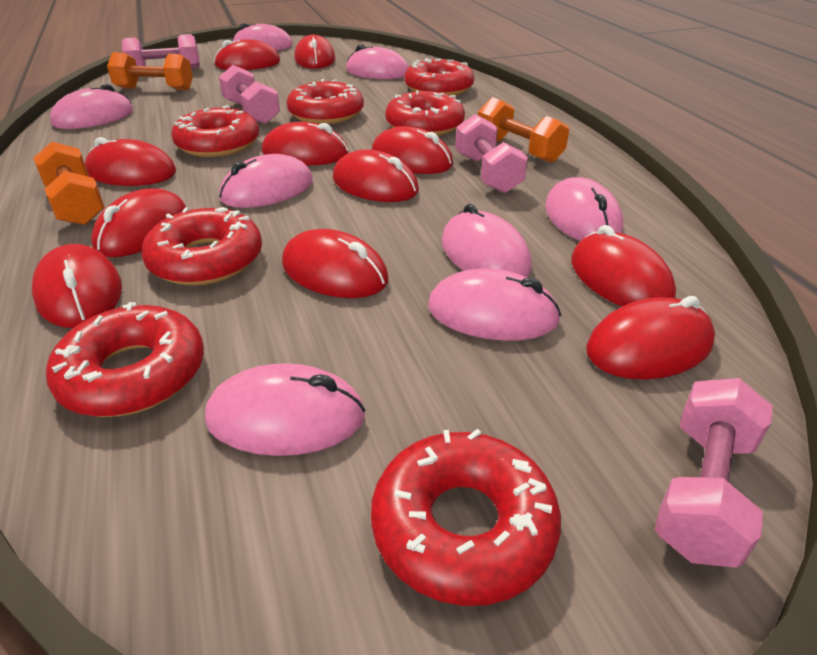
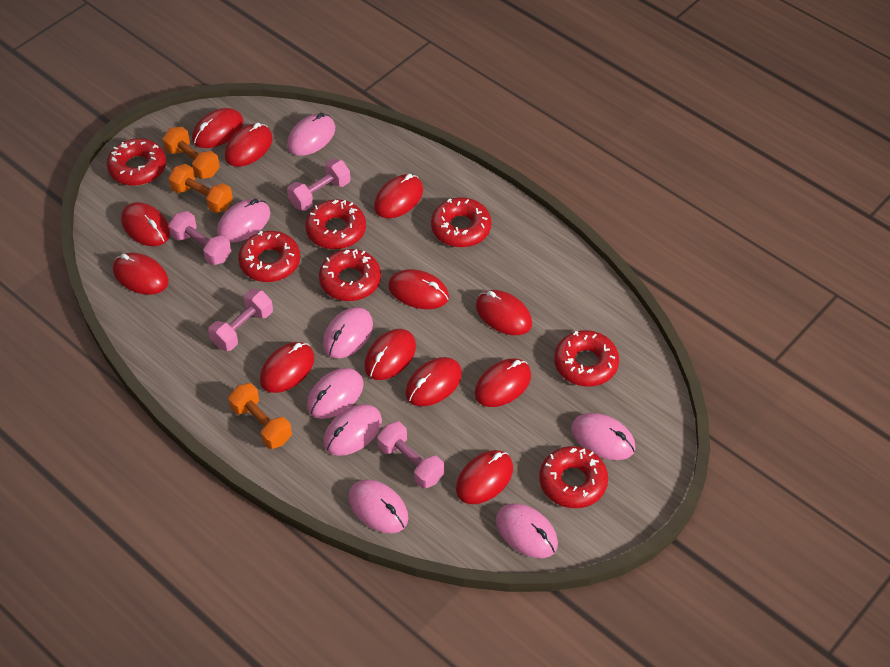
red mouse: [32,244,122,328] [85,137,176,186] [91,189,186,257] [214,39,280,70] [262,122,348,165] [282,229,389,298] [295,35,335,69] [333,149,419,202] [372,126,453,174] [571,225,676,307] [586,296,715,379] = 11 -> [113,253,169,295] [121,202,170,246] [192,108,244,148] [225,123,273,167] [260,342,314,393] [364,329,416,380] [374,174,423,218] [388,269,449,309] [405,357,462,406] [456,450,513,504] [474,358,531,407] [476,290,532,335] = 12

